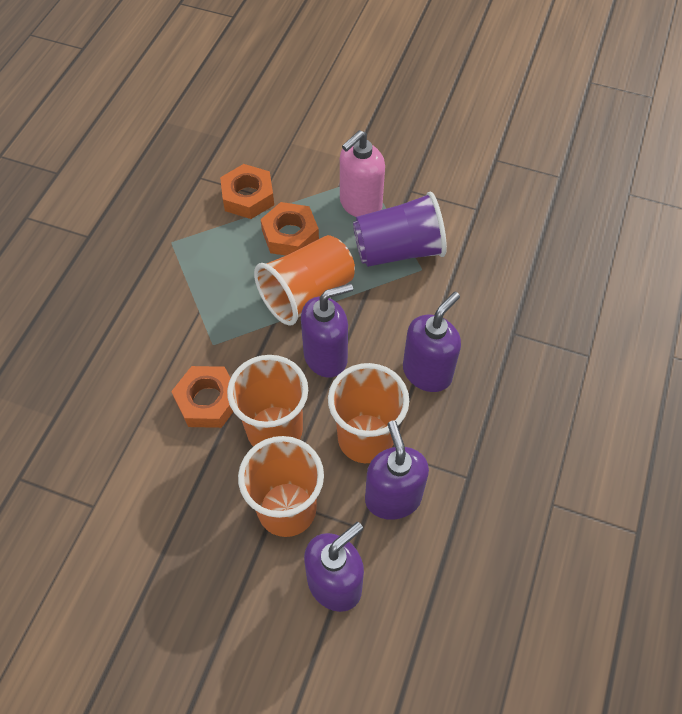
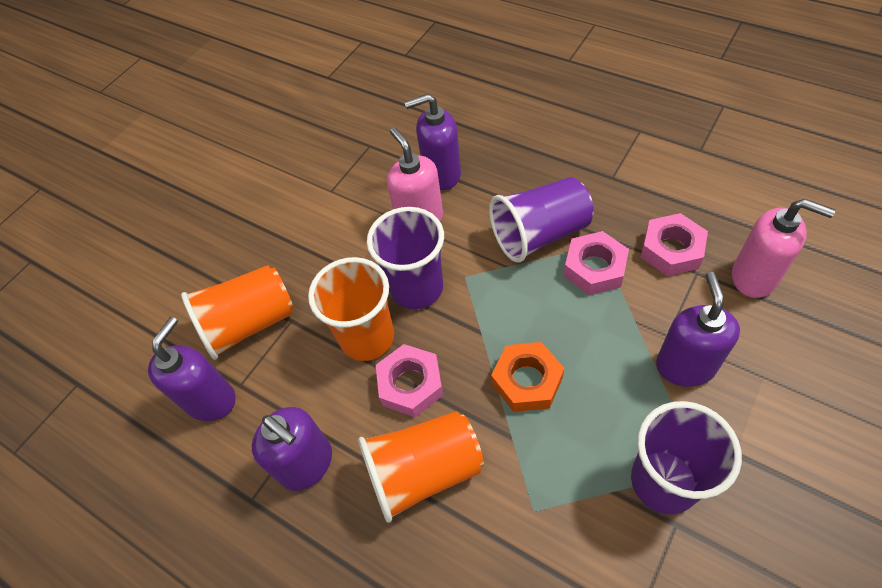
orange cup: [227,355,308,447] [238,436,324,537] [254,235,355,326] [328,363,409,463] = 4 -> [181,265,294,360] [308,257,394,361] [358,411,484,523] = 3
orange nut: [171,366,233,428] [220,164,274,219] [260,202,319,256] = 3 -> [491,342,564,412] = 1
pink nut: none = 0 -> [376,344,443,417] [564,231,629,295] [641,213,708,276] = 3
pink soap dispenser: [340,130,385,217] = 1 -> [387,127,443,221] [732,199,835,298] = 2
purple cup: [353,192,447,267] = 1 -> [367,207,444,309] [489,177,594,263] [631,401,742,514] = 3

